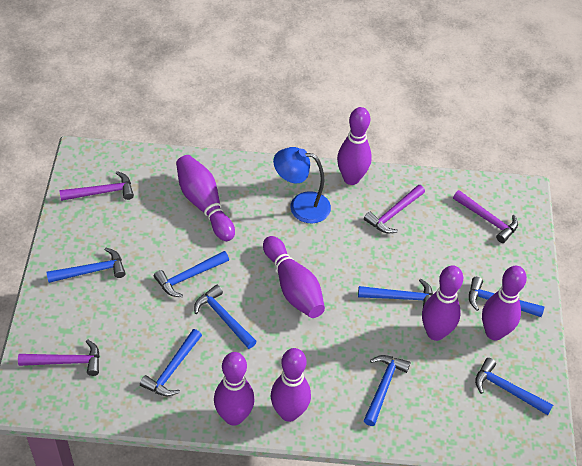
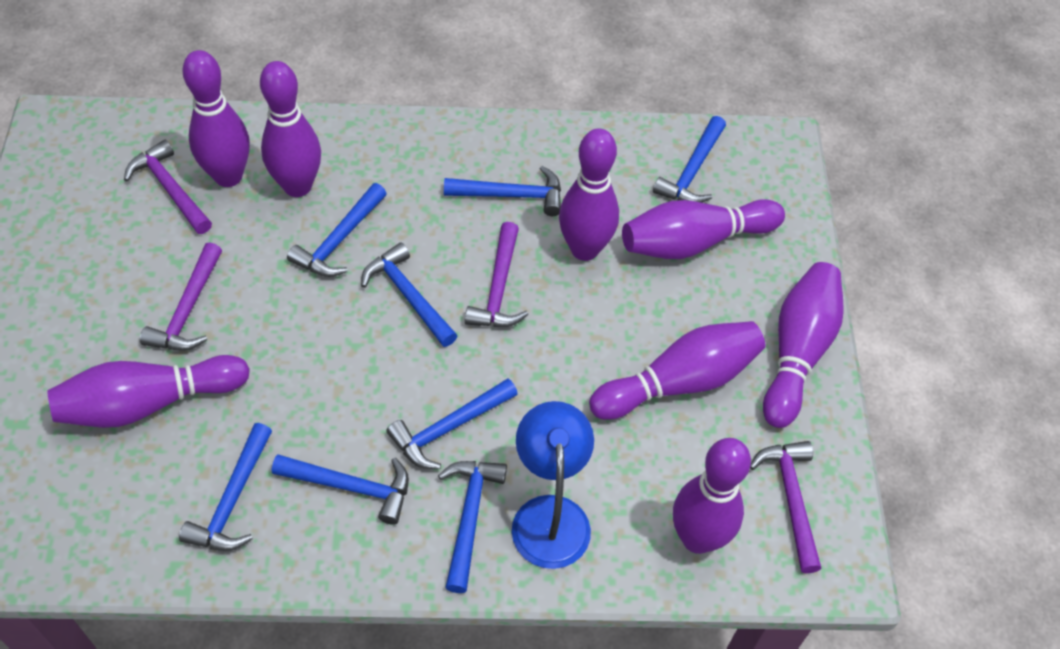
purple bowling pin: [176,155,235,241] [214,352,254,426] [263,236,325,318] [271,348,311,422] [337,107,372,185] [422,265,463,341] [482,266,527,340] = 7 -> [47,355,250,428] [182,50,250,187] [260,61,321,197] [559,128,619,261] [589,321,766,420] [622,199,785,259] [673,438,751,554] [763,262,844,428] = 8

